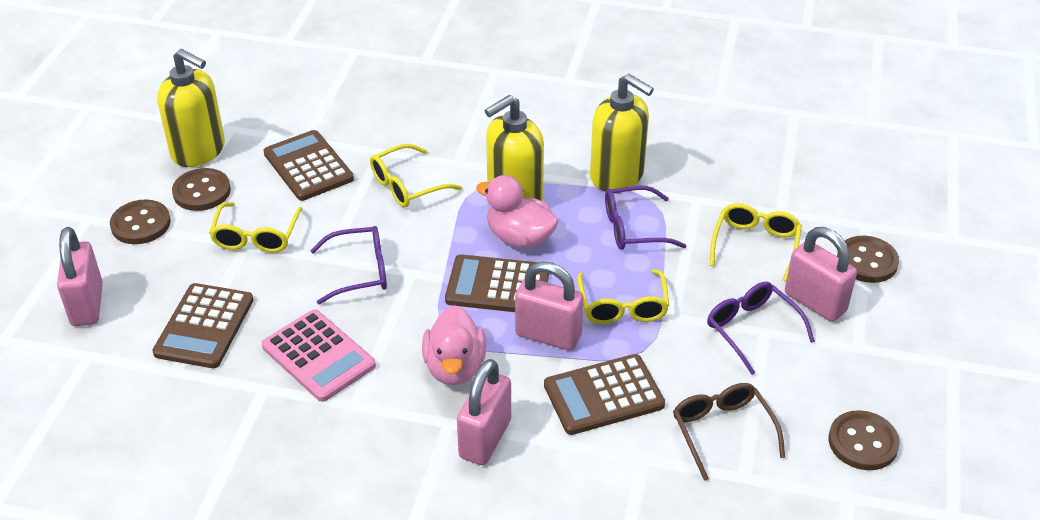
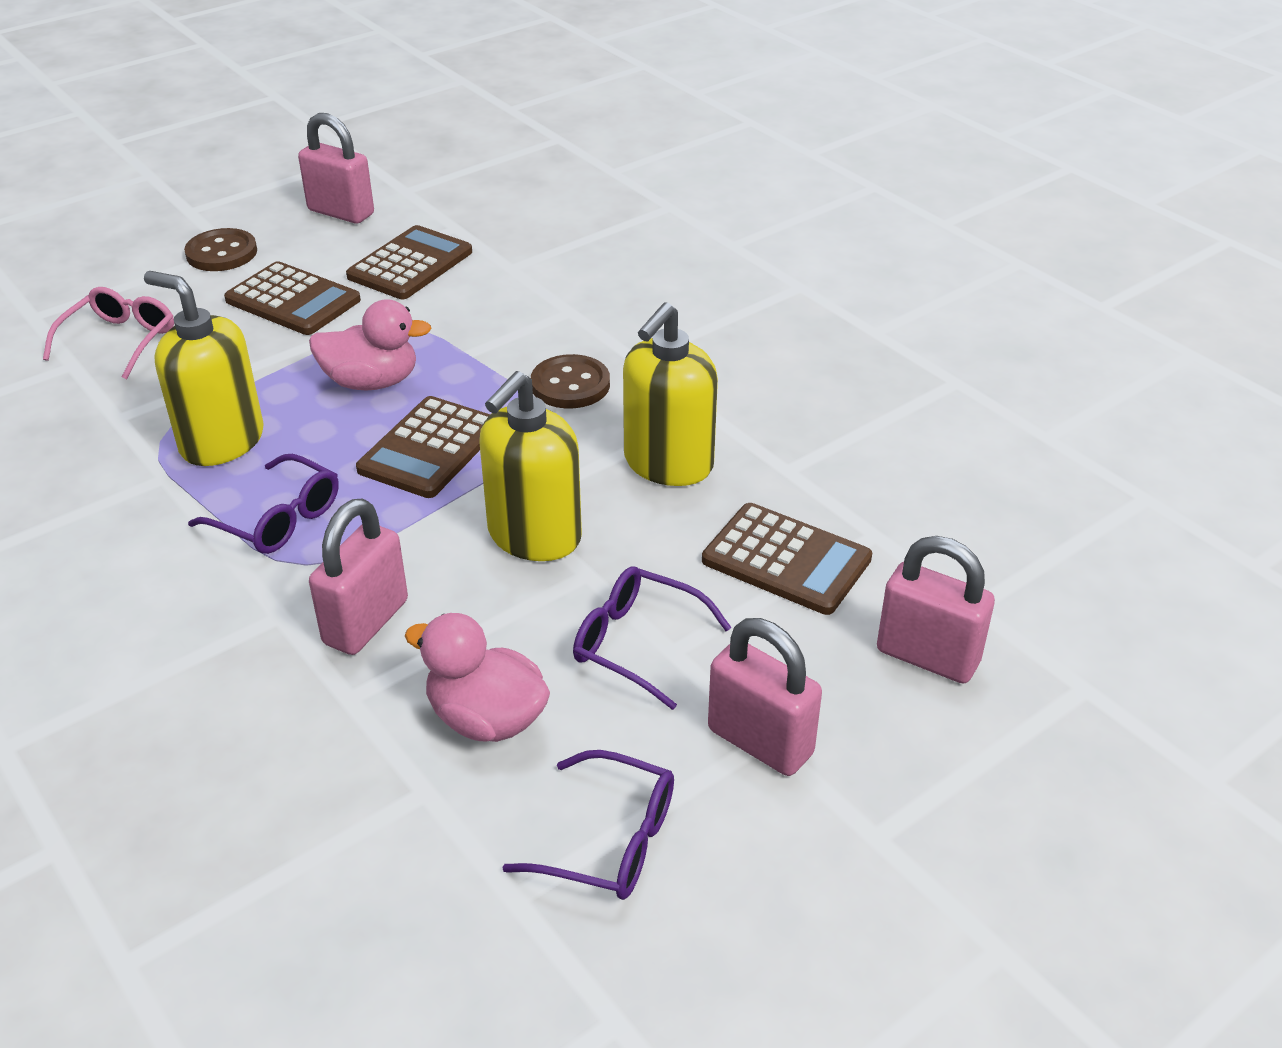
brown button: [110,199,171,244] [172,168,231,211] [829,410,900,470] [837,235,899,283] = 4 -> [184,228,257,271] [531,354,610,408] = 2
brown glasses: [673,383,785,481] = 1 -> none = 0
pink calculator: [262,310,376,402] = 1 -> none = 0
pink glasses: none = 0 -> [43,287,174,380] = 1
yellow glasses: [209,202,303,253] [370,144,462,207] [577,269,669,324] [710,203,802,282] = 4 -> none = 0

